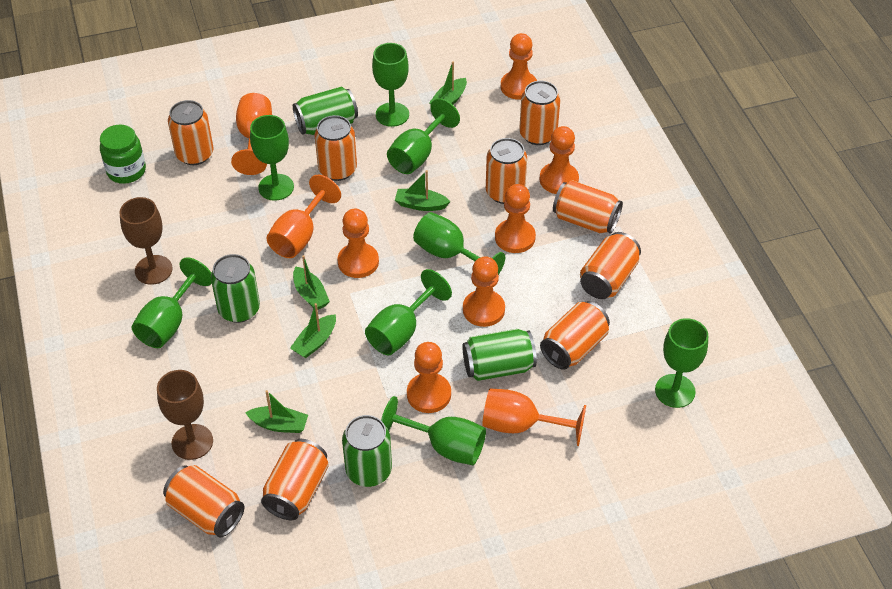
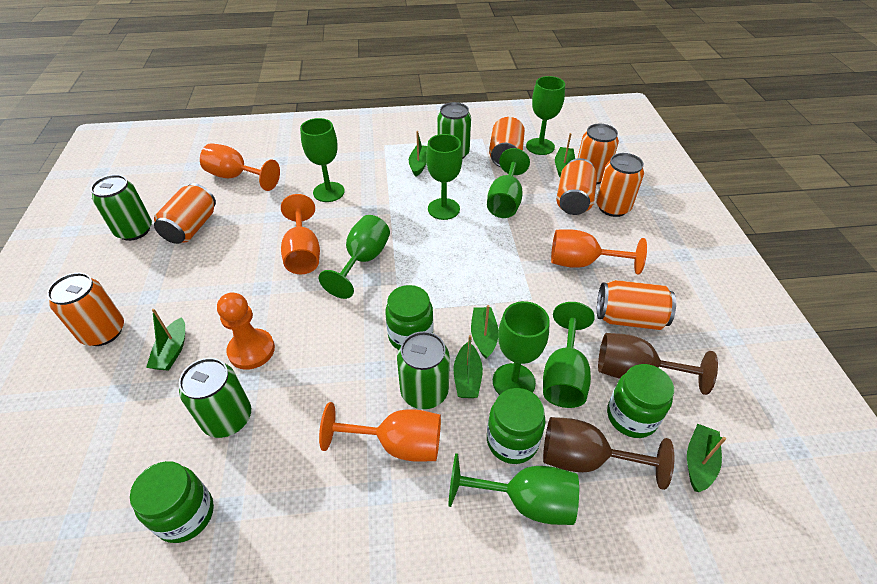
green boat: [245,390,308,433] [290,303,336,358] [293,255,330,309] [395,170,451,211] [429,61,467,104] = 5 -> [146,309,185,370] [409,131,427,177] [453,335,483,398] [471,305,498,359] [555,133,575,177] [687,424,726,492] = 6
green jar: [100,125,146,184] = 1 -> [130,461,214,543] [385,285,433,350] [487,388,545,464] [607,364,674,438] = 4
orange can: [163,465,244,538] [168,100,214,165] [261,439,329,520] [315,115,357,181] [486,138,527,204] [519,81,560,145] [540,301,610,370] [553,180,623,234] [580,232,641,299] = 9 -> [47,273,124,346] [154,183,216,244] [489,117,525,167] [556,158,597,215] [578,124,619,185] [596,153,644,217] [597,280,676,330] = 7
orange goblet: [231,93,272,175] [266,175,341,258] [482,389,586,446] = 3 -> [200,143,280,191] [281,194,320,274] [319,402,441,462] [551,229,647,275] = 4
orange pawn: [337,208,379,278] [407,342,451,413] [463,256,505,327] [495,184,536,253] [501,33,537,100] [540,126,579,194] = 6 -> [217,292,275,370] = 1

